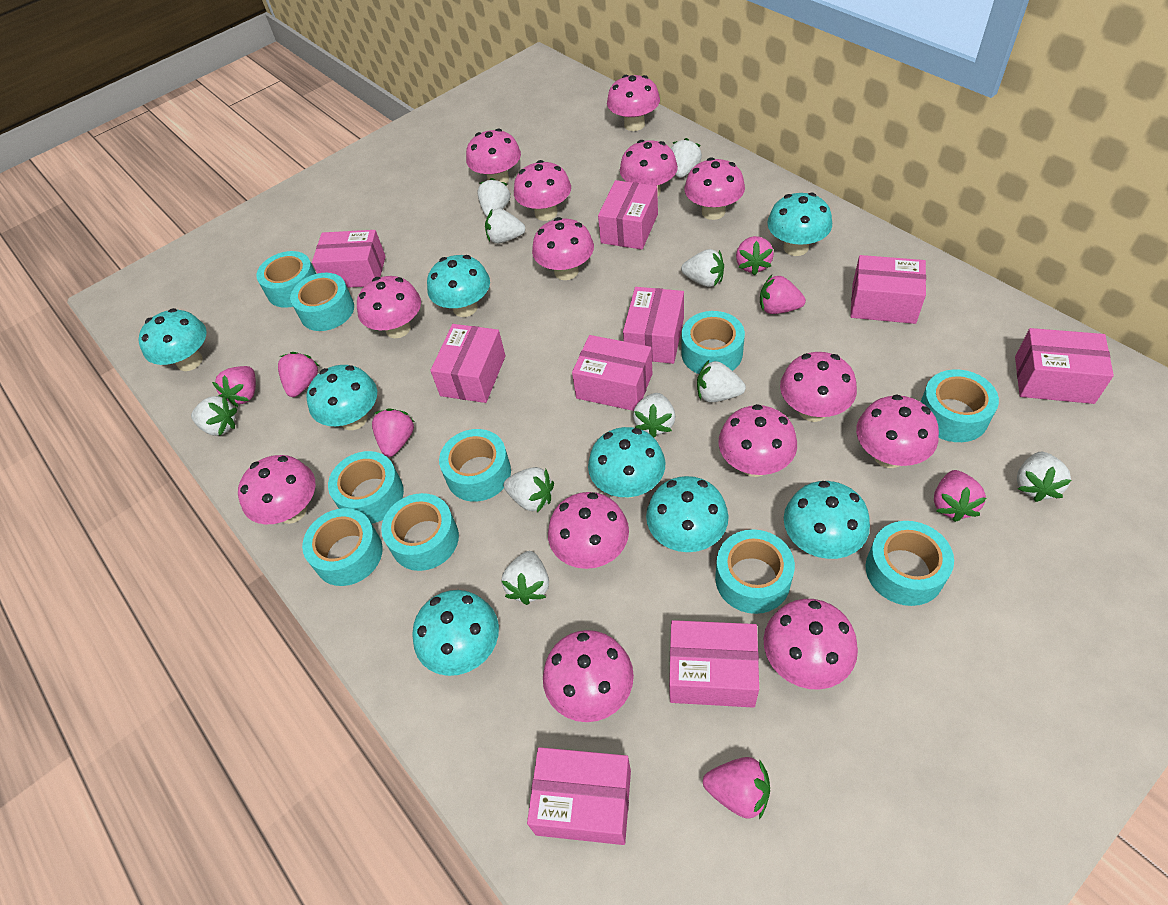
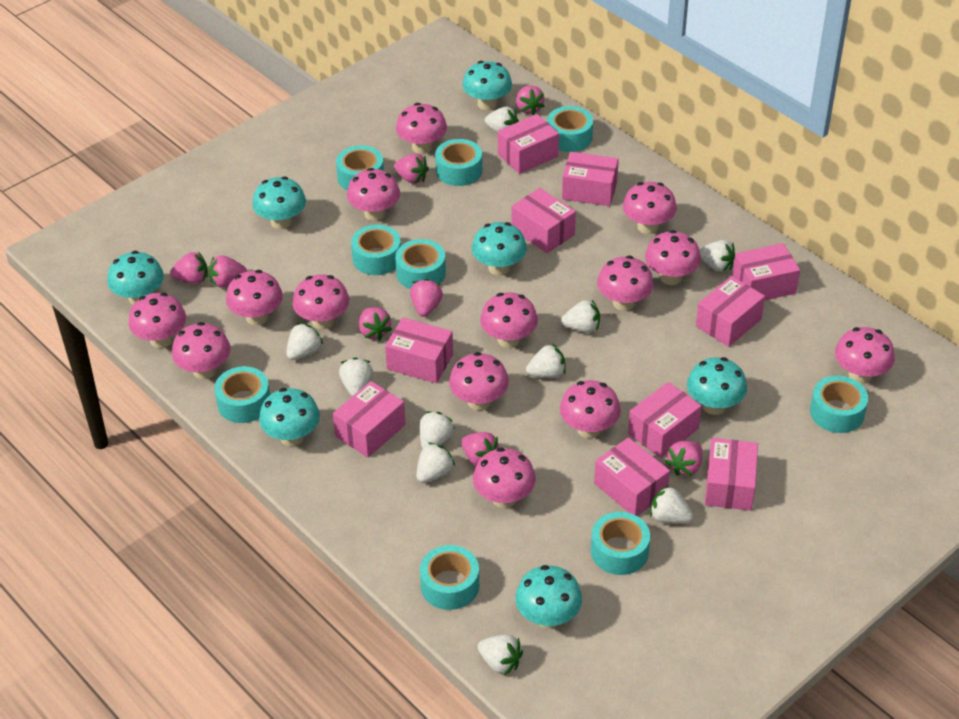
pink box: [312,230,386,288] [430,324,505,403] [527,747,631,845] [572,335,652,411] [598,180,658,249] [623,287,684,364] [669,620,759,708] [850,255,926,324] [1015,328,1114,404] = 9 -> [333,381,406,458] [385,318,453,383] [498,114,559,174] [512,188,576,253] [562,152,619,206] [594,437,670,516] [628,382,702,458] [696,276,765,347] [705,438,758,511] [732,243,800,301] = 10
pink strawberry: [212,366,256,407] [278,352,319,397] [372,408,414,457] [703,757,770,819] [736,236,774,275] [760,275,806,314] [934,470,986,522] = 7 -> [170,251,208,284] [209,255,247,288] [359,307,392,341] [394,153,429,184] [410,279,443,317] [461,432,499,466] [516,86,545,115] [665,441,703,476] = 8
turquoise mushroom: [138,308,207,371] [306,365,377,430] [412,590,499,676] [427,255,490,317] [588,427,665,498] [646,476,729,552] [767,192,832,256] [784,481,870,559] = 8 -> [107,251,164,305] [252,177,306,229] [259,388,320,446] [462,61,512,110] [472,222,527,276] [515,565,582,628] [687,357,747,415] = 7
turquoise tape: [257,251,316,308] [290,273,354,331] [302,508,383,586] [328,451,404,524] [381,493,459,571] [439,429,511,502] [681,311,745,374] [715,529,795,614] [866,521,954,606] [921,370,999,442] = 10 -> [215,366,270,423] [336,145,384,191] [351,225,401,275] [395,239,446,289] [420,545,479,610] [435,139,482,186] [547,106,593,152] [591,512,650,575] [810,376,868,433] = 9

